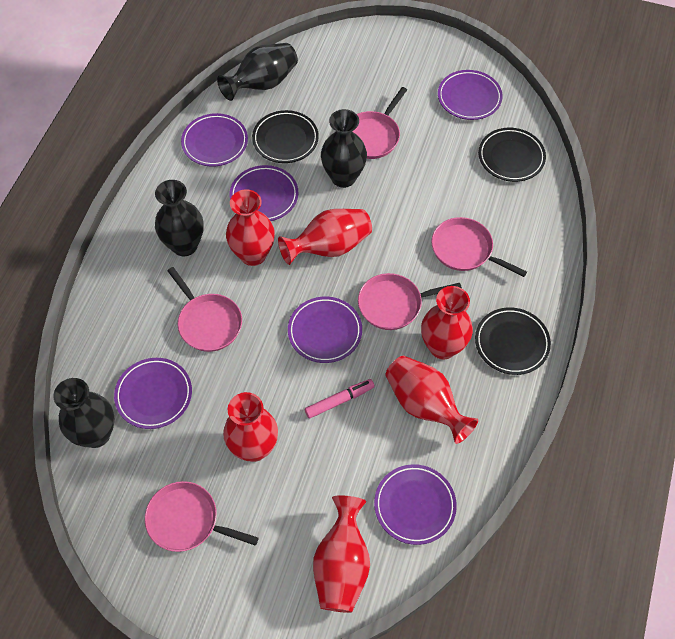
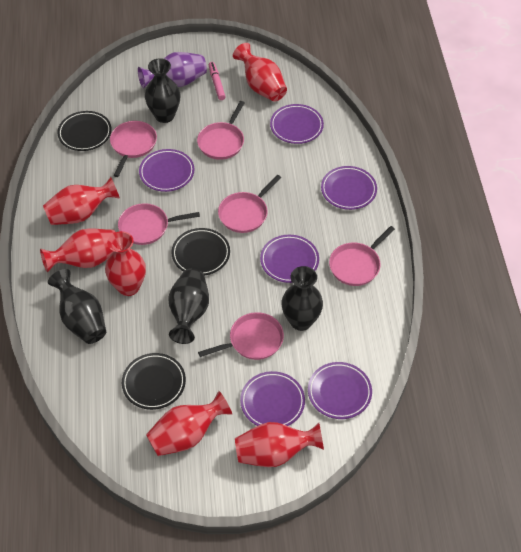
pink pan: [145,481,259,552] [167,267,242,352] [352,87,407,159] [358,273,462,330] [431,217,527,277] = 5 -> [110,121,157,177] [118,203,200,245] [197,101,245,160] [198,312,284,360] [218,175,281,233] [329,226,395,286] = 6
purple vase: none = 0 -> [138,52,207,88] = 1

